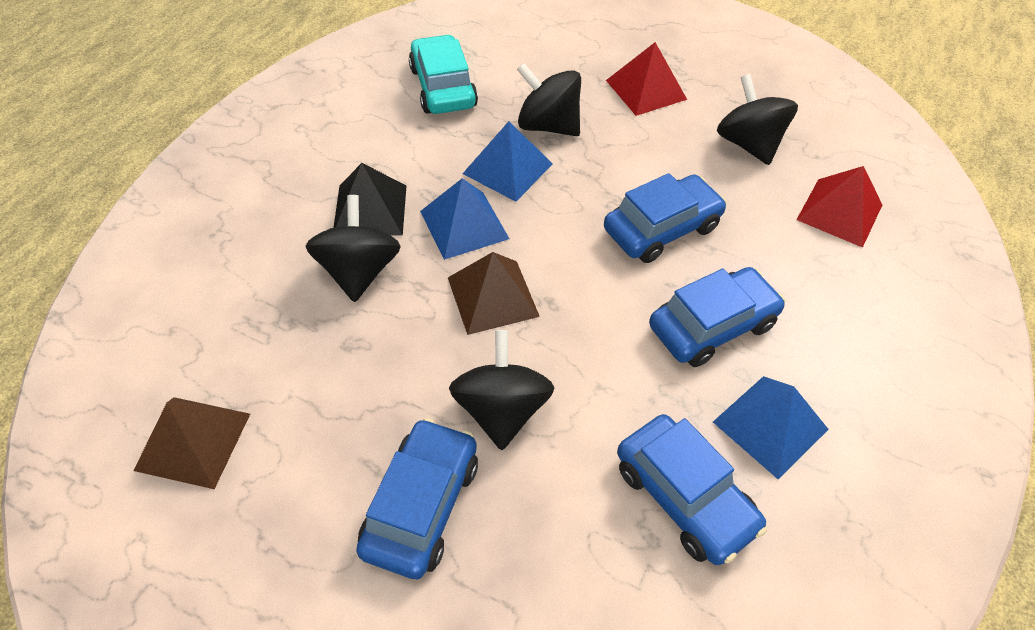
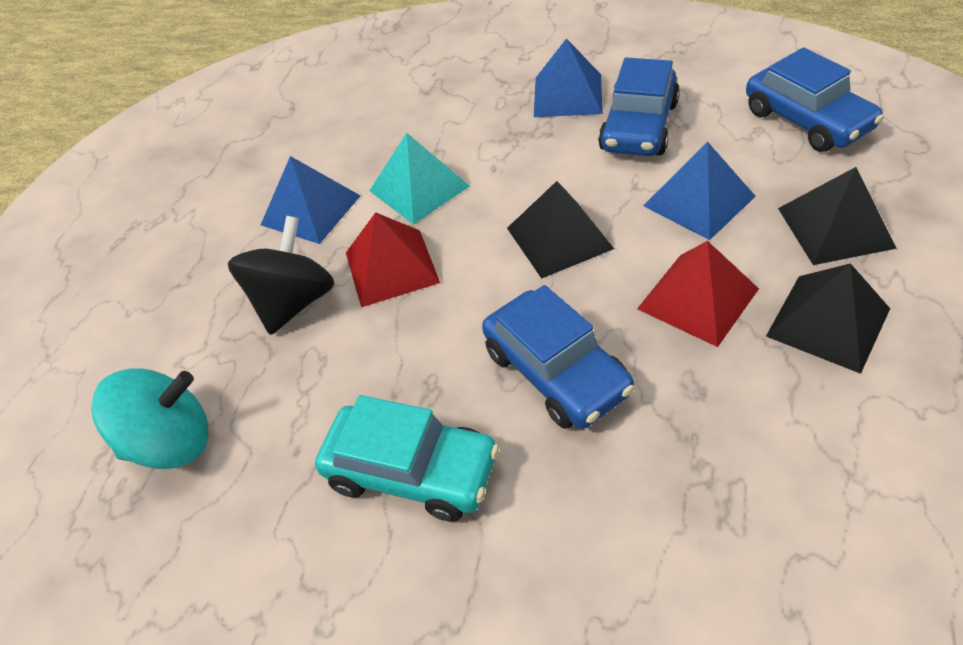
black pyramid: [333,163,407,236] = 1 -> [507,181,614,279] [766,263,890,374] [778,167,897,265] = 3
black spinning top: [306,195,401,302] [449,330,554,450] [517,63,581,136] [717,74,798,165] = 4 -> [228,216,335,335] = 1
blue car: [356,418,478,579] [604,173,727,263] [617,414,767,565] [649,267,785,367] = 4 -> [482,285,635,429] [598,57,680,156] [746,47,884,152] = 3
brown pyramid: [134,397,250,489] [448,252,540,335] = 2 -> none = 0
turquoise pyramid: none = 0 -> [369,133,470,224] = 1
turquoise spinning top: none = 0 -> [91,368,208,469] = 1

